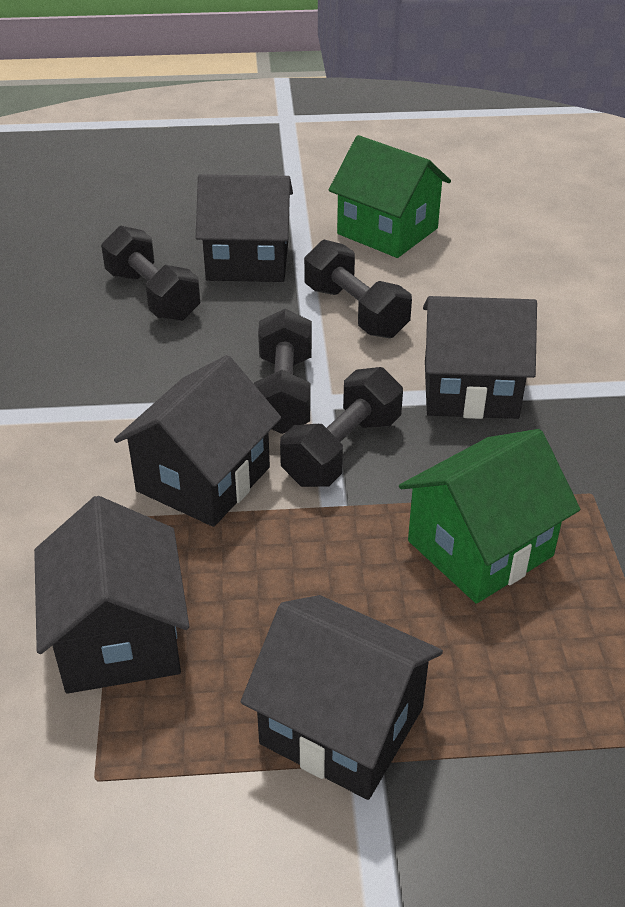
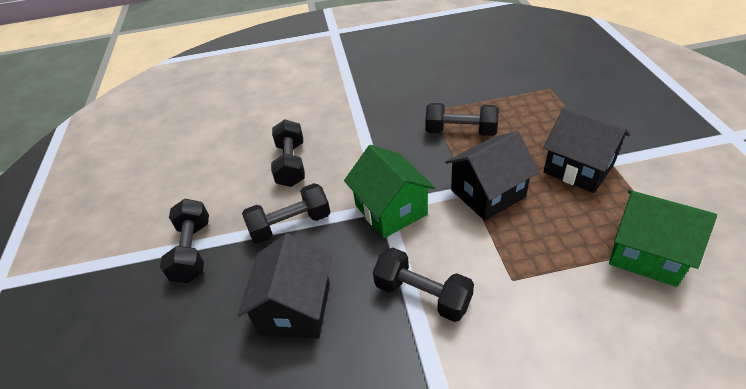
black dumbbell: [101,226,201,321] [254,309,312,434] [280,367,403,487] [304,240,412,338] = 4 -> [160,199,209,283] [242,183,331,244] [271,119,305,187] [373,248,474,322] [425,103,499,136] = 5
black house: [34,496,189,694] [114,355,281,527] [196,174,293,282] [241,595,443,800] [423,296,537,419] = 5 -> [238,233,332,338] [445,131,539,221] [543,107,630,193] = 3

